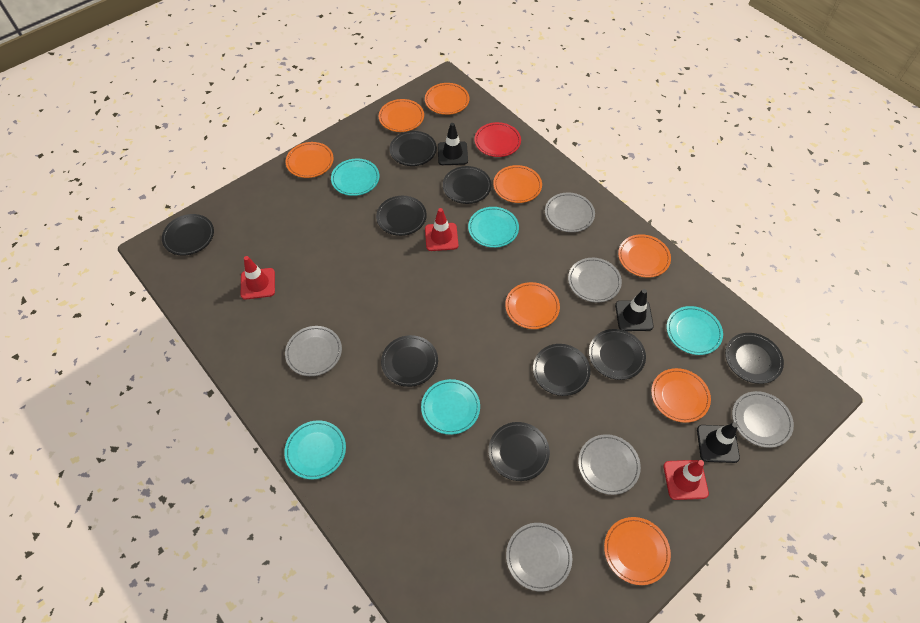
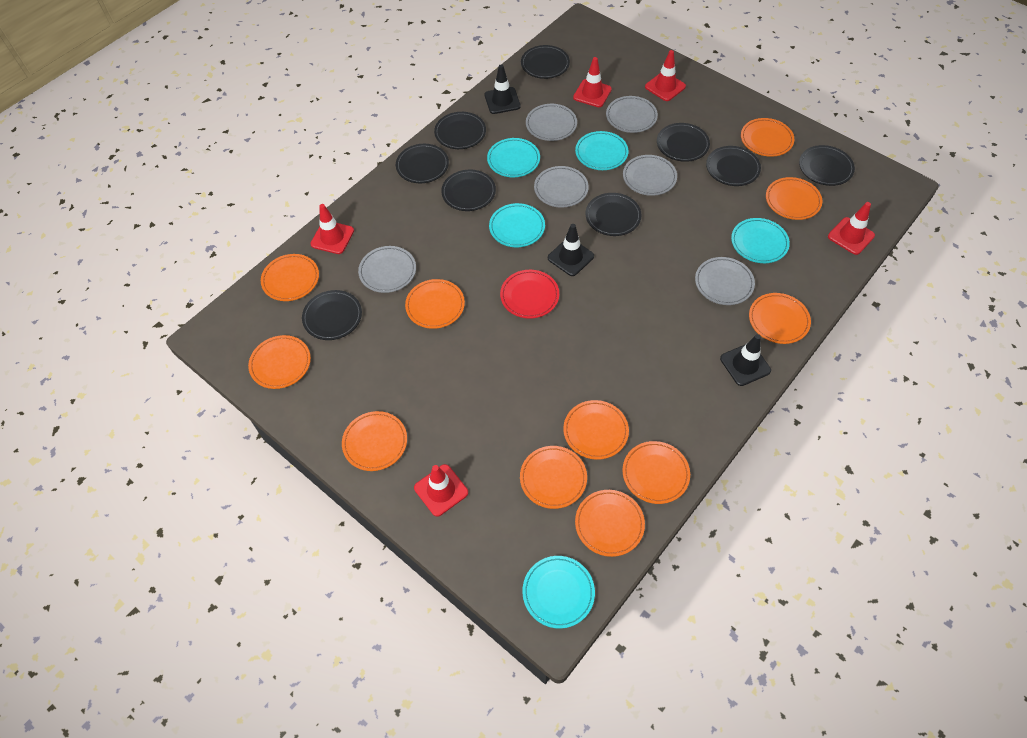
orange plate: [286,142,334,178] [379,99,424,132] [425,83,469,115] [493,165,542,203] [505,282,560,329] [604,517,671,585] [618,234,671,278] [651,368,711,423] = 8 -> [248,335,311,389] [261,254,319,301] [342,411,407,471] [405,279,465,329] [520,446,587,509] [563,400,629,460] [575,490,645,557] [622,441,690,504] [741,118,795,157] [749,293,811,344] [766,177,822,220] = 11
red traffic cone: [241,256,275,300] [425,208,459,251] [663,460,709,500] = 3 -> [310,204,354,254] [414,464,468,517] [573,57,612,107] [645,50,686,101] [828,202,875,255] = 5

